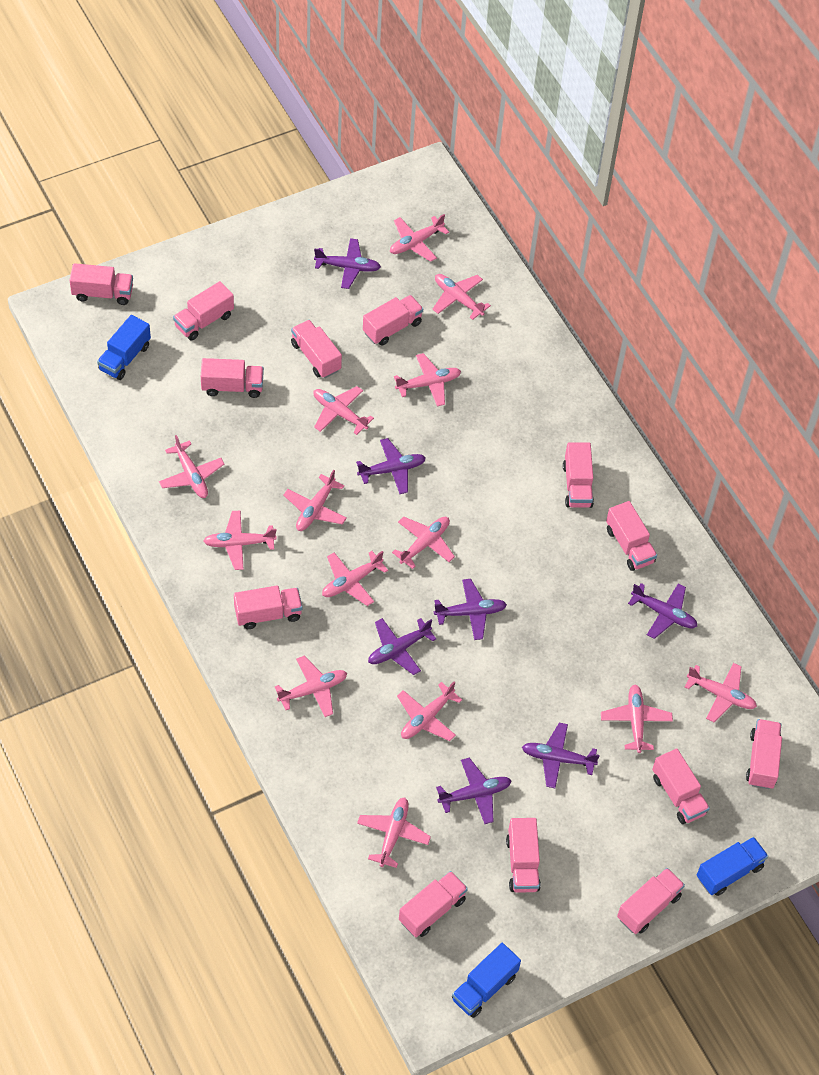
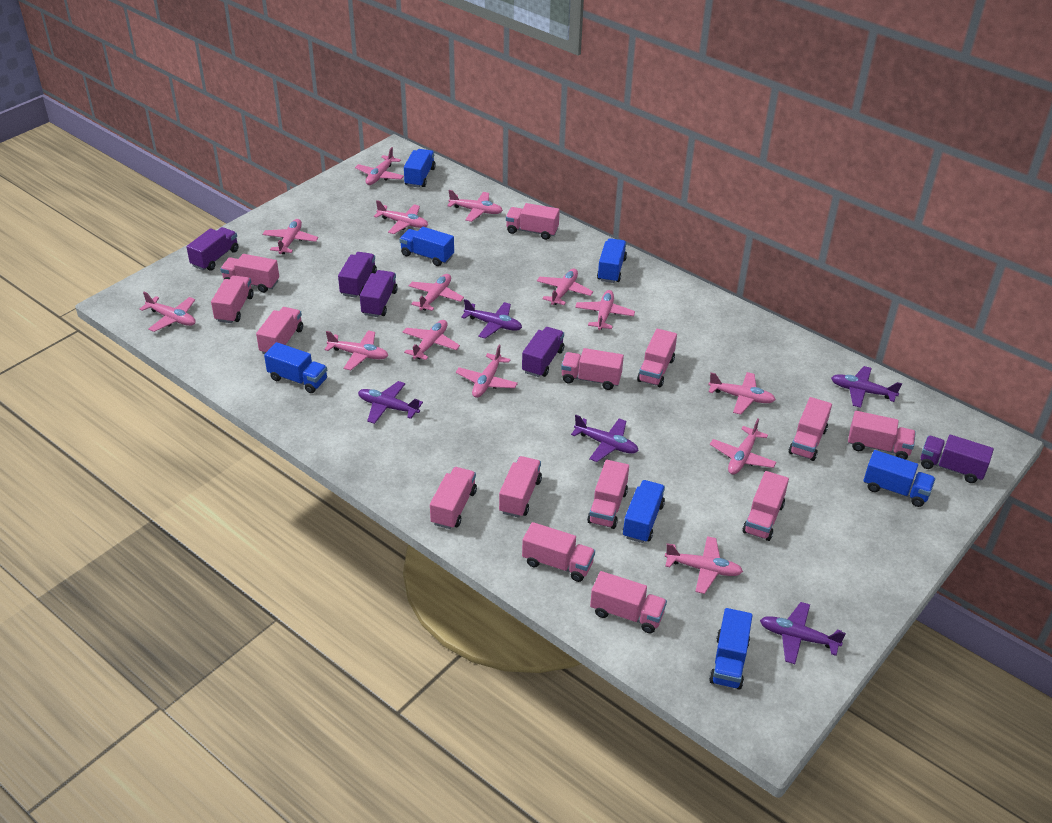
blue truck: [97,315,151,380] [452,943,521,1018] [697,837,768,896] = 3 -> [264,342,327,393] [399,227,454,266] [404,149,436,187] [597,238,627,283] [623,480,665,543] [709,608,753,690] [864,450,935,507] = 7
pink truck: [69,263,133,305] [173,281,234,341] [201,358,264,398] [234,586,302,629] [291,320,342,378] [363,295,423,346] [399,871,468,937] [506,818,541,893] [563,442,594,508] [606,501,657,571] [617,868,685,934] [652,748,710,824] [746,719,782,789] = 13 -> [211,276,253,323] [220,254,279,293] [256,307,303,354] [430,467,477,529] [499,456,542,518] [506,203,560,240] [522,522,595,582] [561,348,624,390] [587,460,629,529] [590,571,667,633] [637,329,677,387] [743,471,789,541] [789,397,832,461] [848,411,916,460] = 14
purple plane: [314,238,381,289] [356,438,426,494] [368,618,436,675] [434,579,507,640] [436,758,512,824] [522,723,600,788] [628,583,697,639] = 7 -> [358,381,423,424] [461,299,522,339] [571,415,639,462] [760,602,846,664] [831,366,902,408] = 5
purple truck: none = 0 -> [186,227,239,271] [338,252,377,298] [360,270,398,317] [522,327,564,377] [921,435,994,483] = 5

